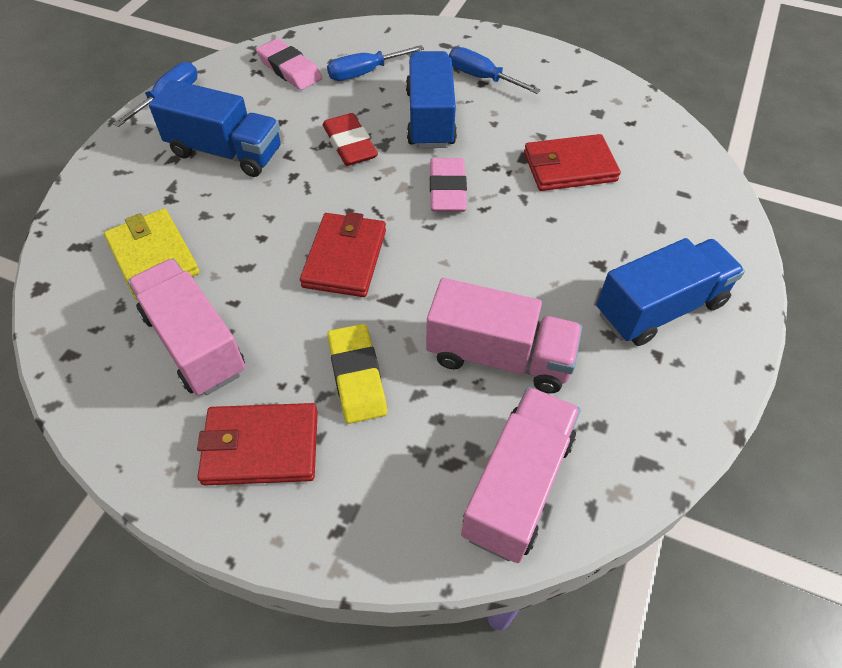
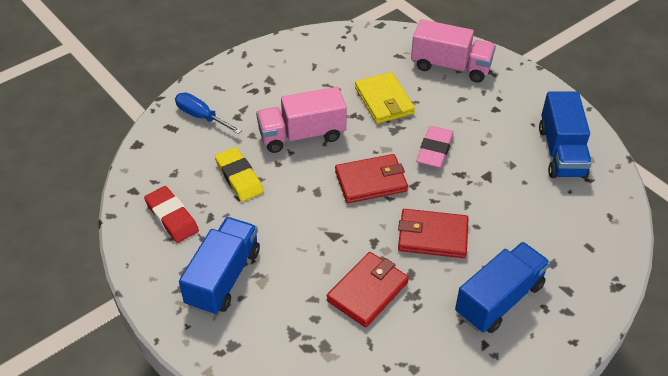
blue screwdriver: [113,62,198,127] [327,45,424,81] [449,47,541,94] = 3 -> [175,93,242,134] = 1
pink eraser: [256,39,322,90] [430,158,467,212] = 2 -> [416,126,454,168] = 1
pink truck: [128,259,245,395] [426,278,582,393] [461,387,580,563] = 3 -> [256,87,347,153] [411,19,496,83] = 2

